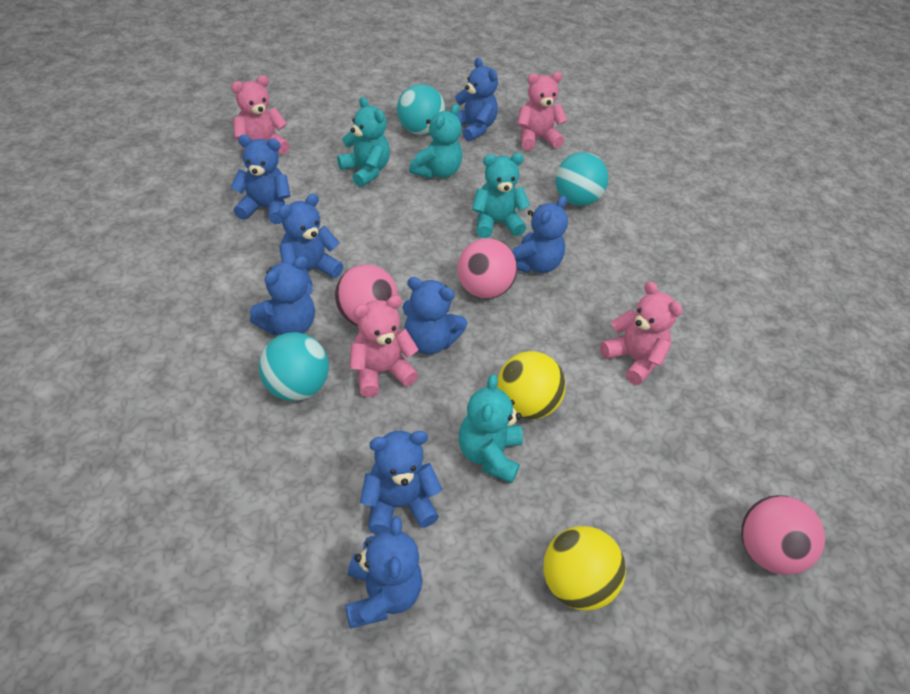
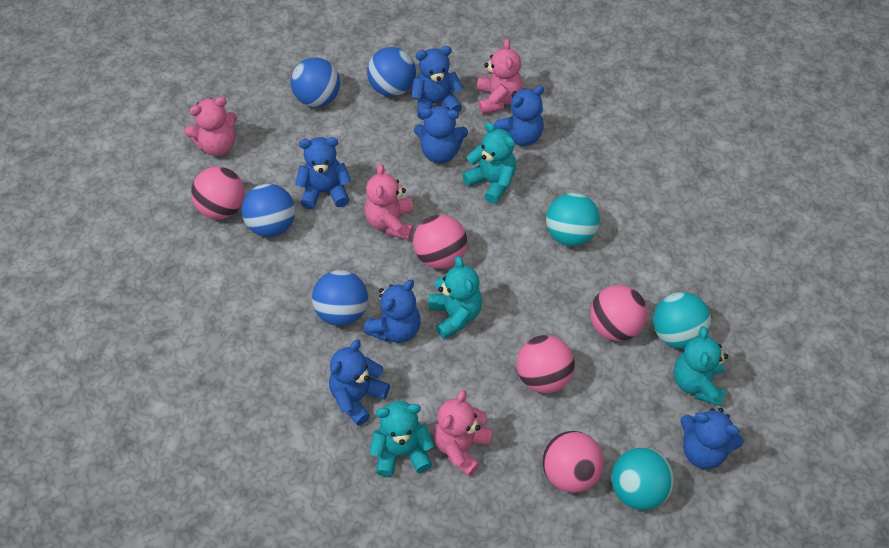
blue ball: none = 0 -> [241,184,295,237] [291,57,340,107] [312,270,368,326] [367,47,416,97] = 4
blue teddy bear: [230,135,290,224] [250,256,315,335] [278,194,343,286] [345,516,422,629] [360,431,442,535] [402,277,467,354] [455,57,498,142] [512,196,568,274] = 8 -> [295,137,351,209] [329,340,390,426] [363,280,421,343] [411,46,463,120] [414,105,468,163] [494,85,544,146] [680,408,744,469] = 7
pink ball: [335,264,398,326] [457,238,517,299] [741,495,825,575] = 3 -> [191,166,245,219] [413,215,467,269] [517,335,575,393] [542,431,604,493] [590,285,647,341] = 5
yellow ball: [497,351,566,420] [543,526,626,611] = 2 -> none = 0

